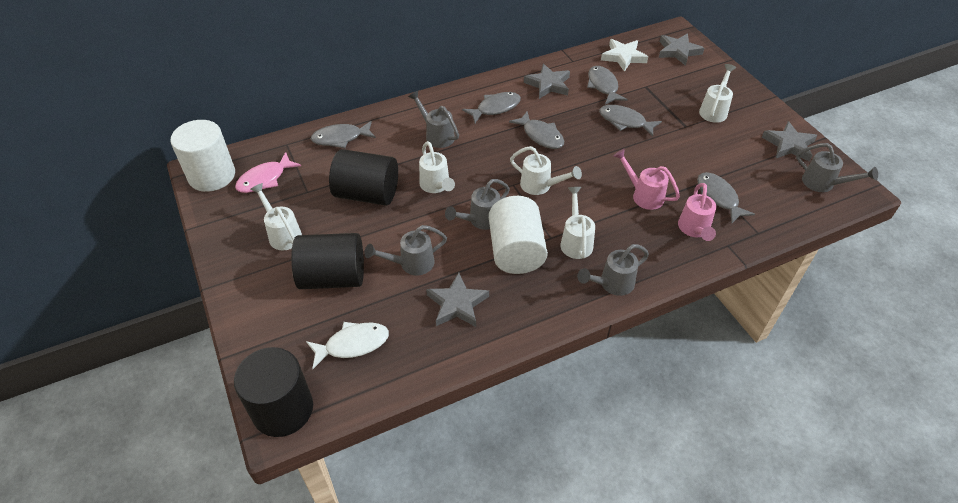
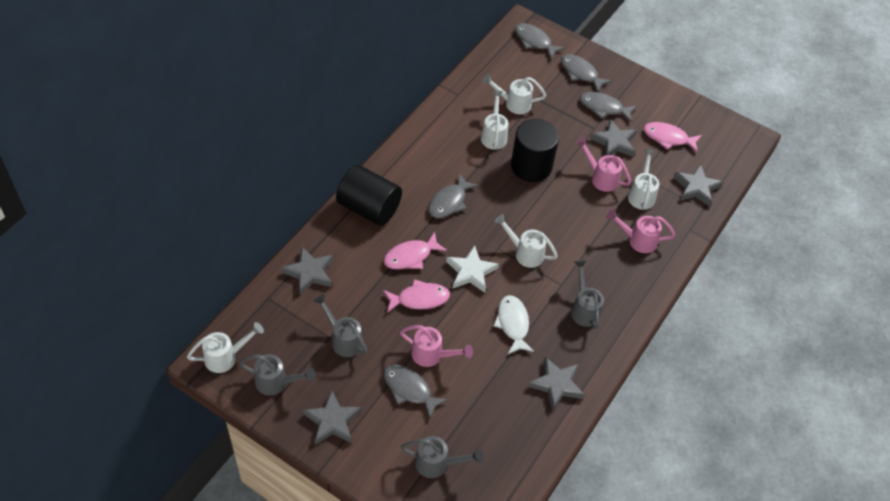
black cylinder: [234,347,313,437] [291,233,364,289] [329,149,398,206] = 3 -> [336,165,402,226] [511,119,559,182] = 2
grey fish: [311,121,376,148] [462,92,521,123] [509,111,564,149] [587,66,628,105] [599,105,662,137] [697,172,755,224] = 6 -> [384,365,448,419] [428,174,479,218] [515,23,565,59] [561,54,612,92] [580,92,637,122] = 5
grey star: [426,272,489,327] [524,64,570,99] [659,33,704,66] [762,121,817,161] = 4 -> [281,247,333,295] [303,390,362,445] [528,357,585,410] [590,119,637,157] [673,164,723,207] = 5
grey watering can: [364,225,447,275] [408,91,459,148] [445,179,510,230] [577,244,649,296] [796,143,878,192] = 5 -> [239,354,316,395] [314,294,368,357] [401,436,483,478] [571,260,604,329] = 4
pink fish: [235,152,301,193] = 1 -> [383,232,447,270] [383,279,450,313] [643,122,702,153] = 3
pink watering can: [614,149,680,210] [678,183,716,241] = 2 -> [400,325,473,367] [576,137,631,192] [606,209,675,253] = 3
white cylinder: [170,120,235,192] [489,196,548,274] = 2 -> none = 0

